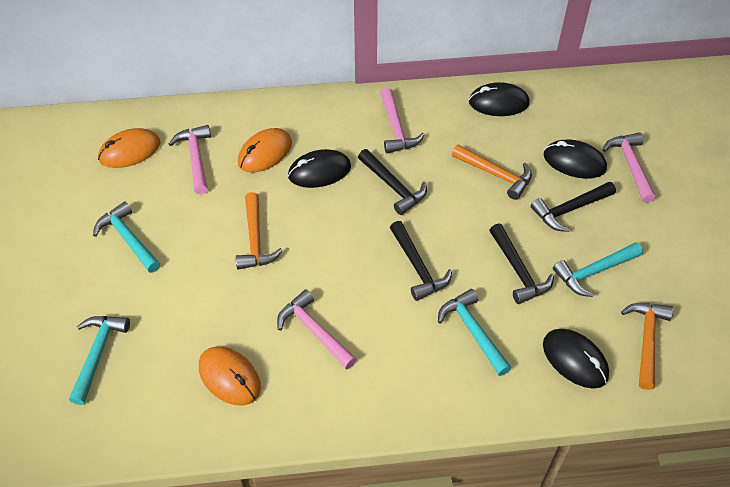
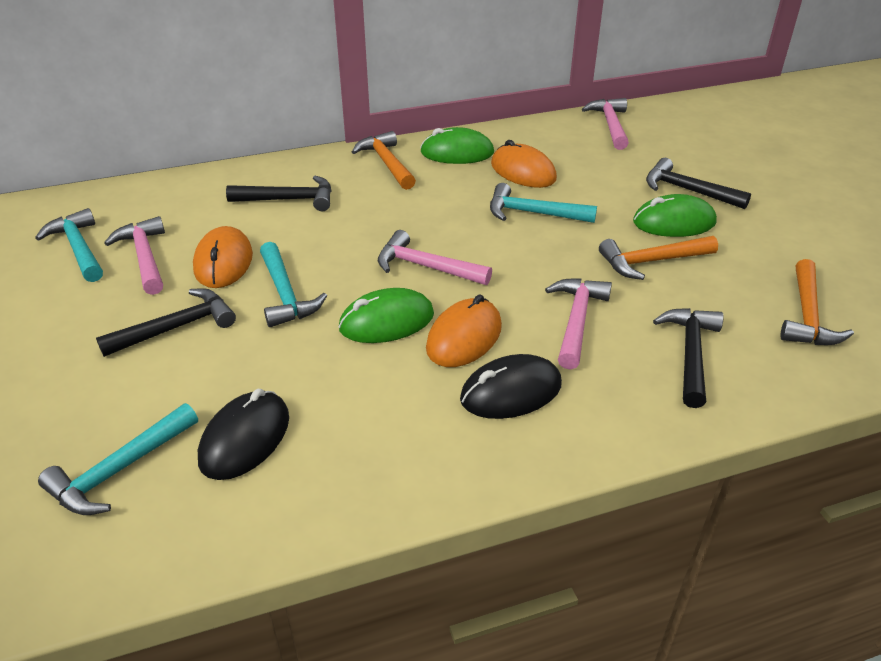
black mouse: [288,149,351,188] [469,82,530,116] [543,329,609,389] [544,140,607,179] = 4 -> [198,389,289,480] [460,354,562,419] = 2
green mouse: none = 0 -> [338,288,434,343] [420,127,494,164] [633,194,717,237] = 3

